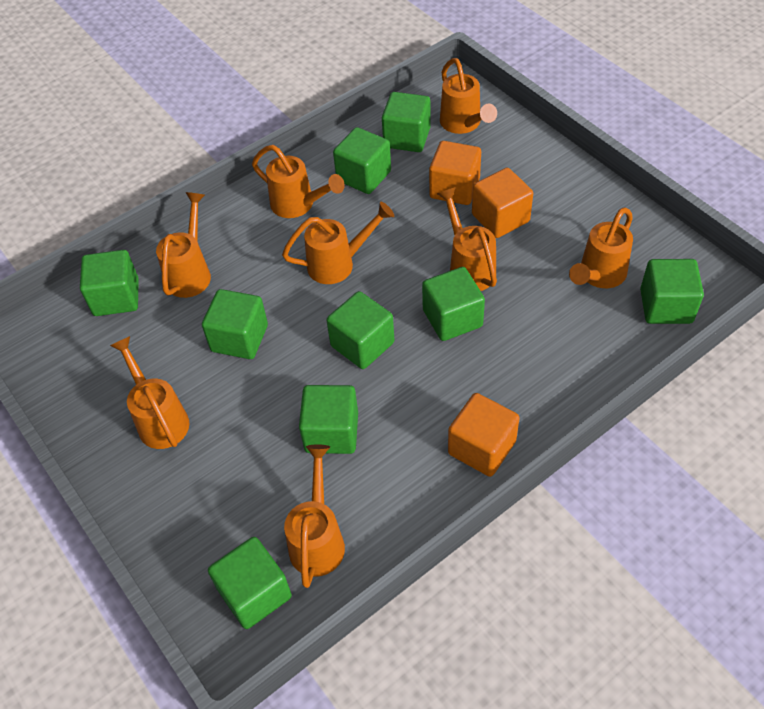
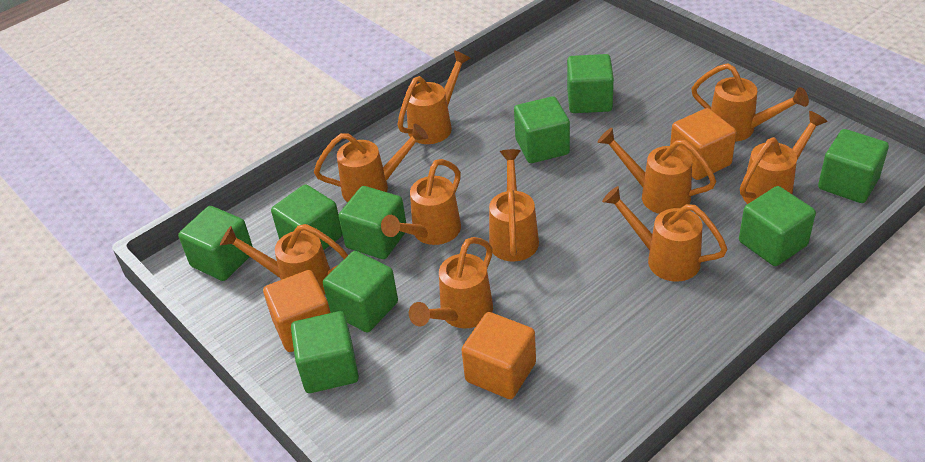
orange watering can: [110,336,189,449] [156,192,211,298] [252,145,345,218] [282,202,394,284] [284,444,345,588] [437,187,497,291] [440,58,497,134] [569,207,633,288] = 8 -> [220,224,348,295] [314,124,428,202] [381,159,461,245] [398,51,471,144] [409,237,493,328] [489,149,539,262] [597,127,716,214] [602,186,728,282] [691,63,809,142] [740,111,828,204] = 10

